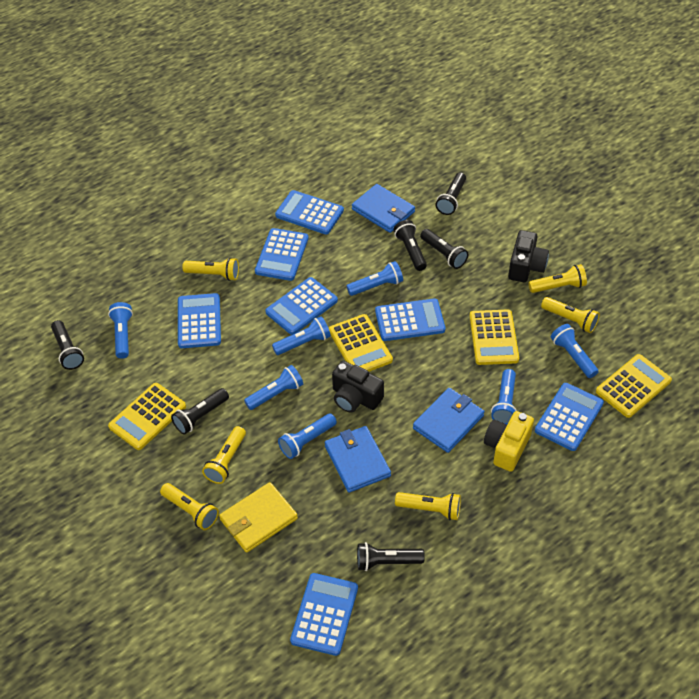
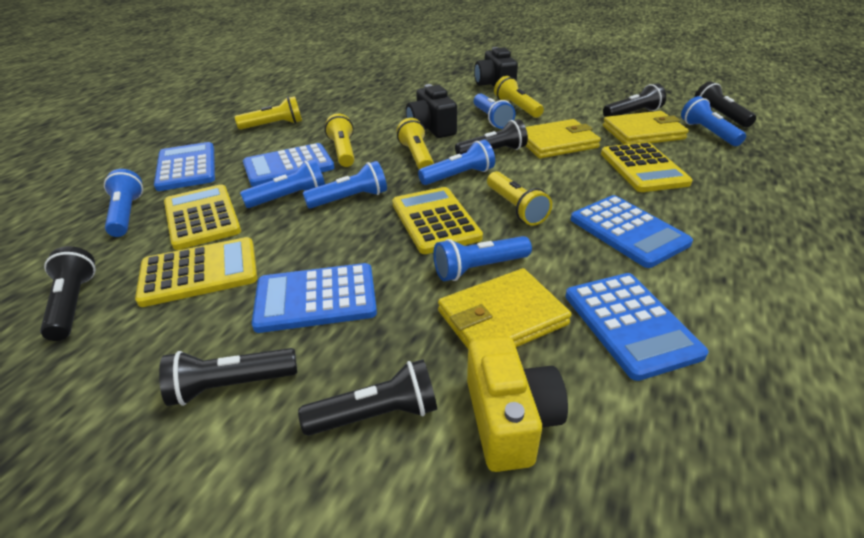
blue calculator: [178,293,221,348] [255,228,309,281] [265,277,338,335] [275,190,344,234] [290,573,358,656] [375,299,445,341] [535,383,604,451] = 7 -> [154,142,215,191] [243,143,334,187] [252,263,377,333] [565,273,708,381] [570,195,693,268] = 5
blue wallet: [325,426,391,492] [352,184,415,233] [413,388,484,453] = 3 -> none = 0
yellow flashlight: [160,483,219,530] [182,257,239,281] [202,426,246,484] [395,492,461,520] [529,264,587,293] [541,297,600,333] = 6 -> [235,96,302,130] [325,114,355,167] [396,118,434,169] [487,171,552,226] [494,76,544,118] = 5
yellow wallet: [219,482,298,553] = 1 -> [438,268,572,349] [526,119,601,158] [603,111,689,144] = 3

